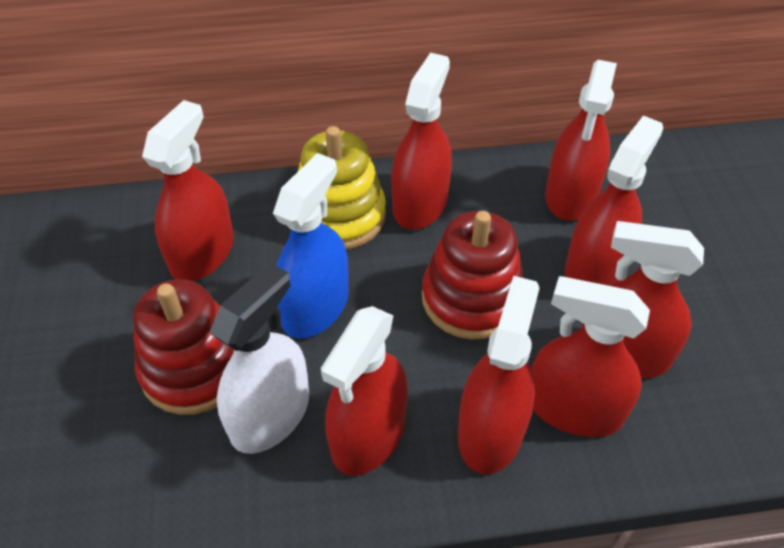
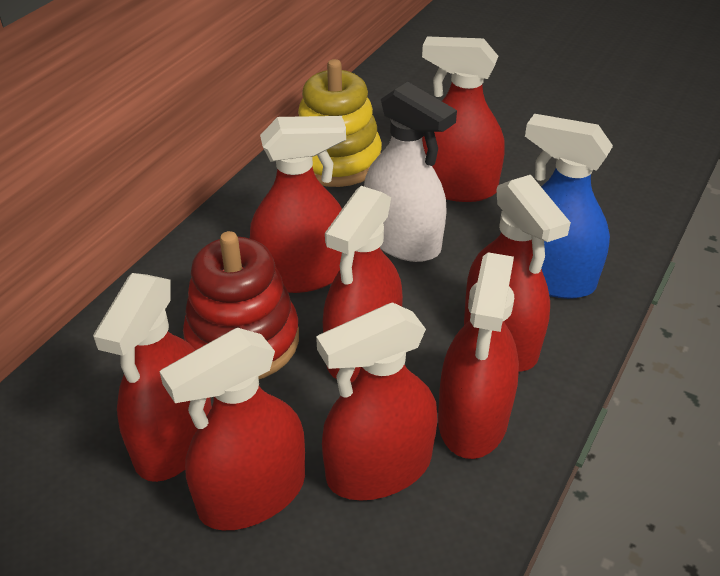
red stacking toy: [133,279,234,415] [422,211,523,340] = 2 -> [183,231,299,379] = 1

